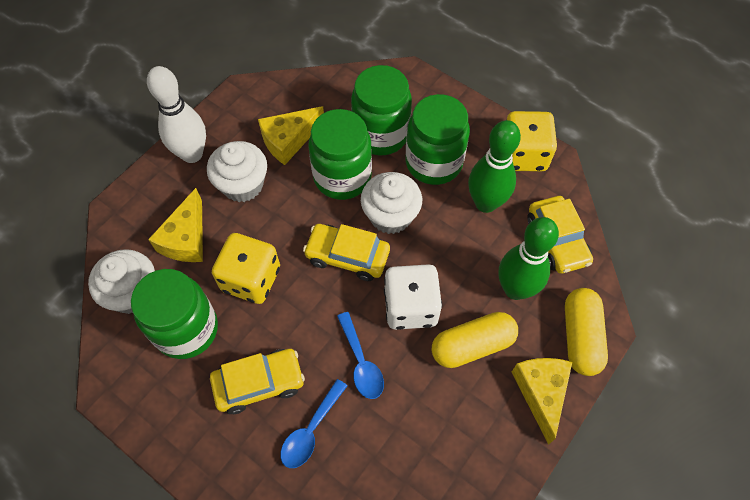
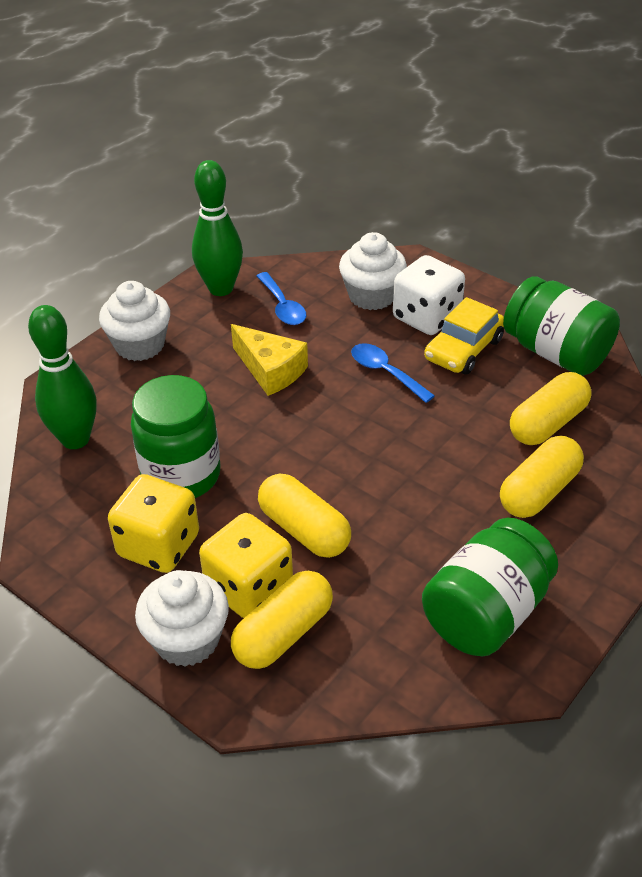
green jar: [131,269,218,359] [308,109,372,200] [351,65,412,155] [406,94,470,185] = 4 -> [131,375,221,498] [422,518,558,656] [503,276,620,376] = 3
white bowling pin: [147,66,206,163] = 1 -> none = 0
yellow capsule: [432,312,518,368] [565,288,608,376] = 2 -> [231,571,333,669] [258,474,351,558] [500,436,584,518] [510,372,592,445] = 4
yellow car: [210,349,305,414] [303,224,390,281] [527,196,593,274] = 3 -> [424,297,504,374] = 1
yellow cheese: [148,188,203,262] [258,106,324,165] [512,358,572,445] = 3 -> [231,324,308,396] = 1

